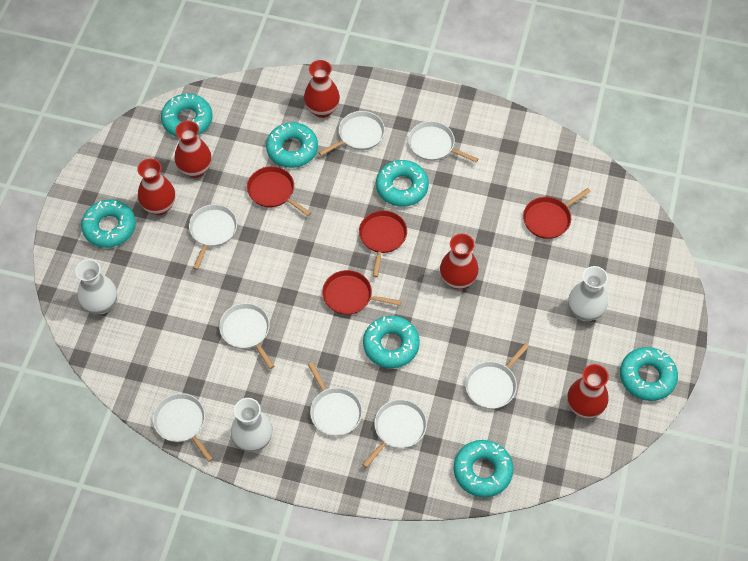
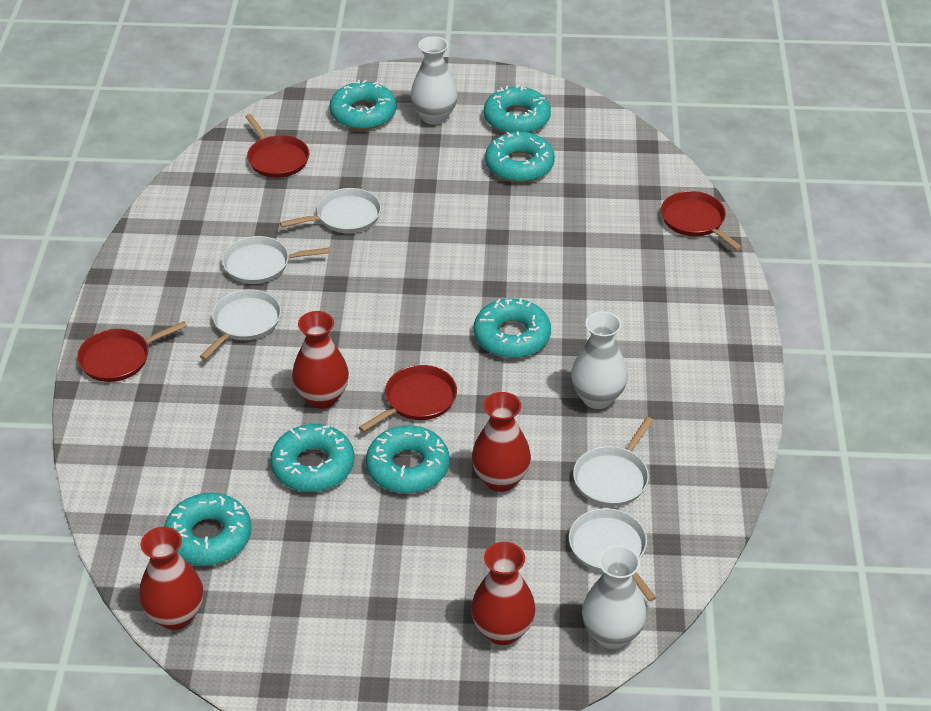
red vase: [137,159,175,215] [174,121,212,178] [304,60,340,118] [440,234,479,289] [567,364,609,418] = 5 -> [139,527,203,630] [292,311,349,409] [471,542,536,645] [472,392,531,492] = 4
white pan: [153,393,213,462] [189,204,237,270] [219,303,274,369] [308,362,362,436] [318,111,385,156] [362,399,427,468] [408,121,478,162] [465,343,529,409] = 8 -> [200,289,281,360] [222,236,330,284] [280,188,381,233] [569,508,656,602] [573,417,653,507] = 5

